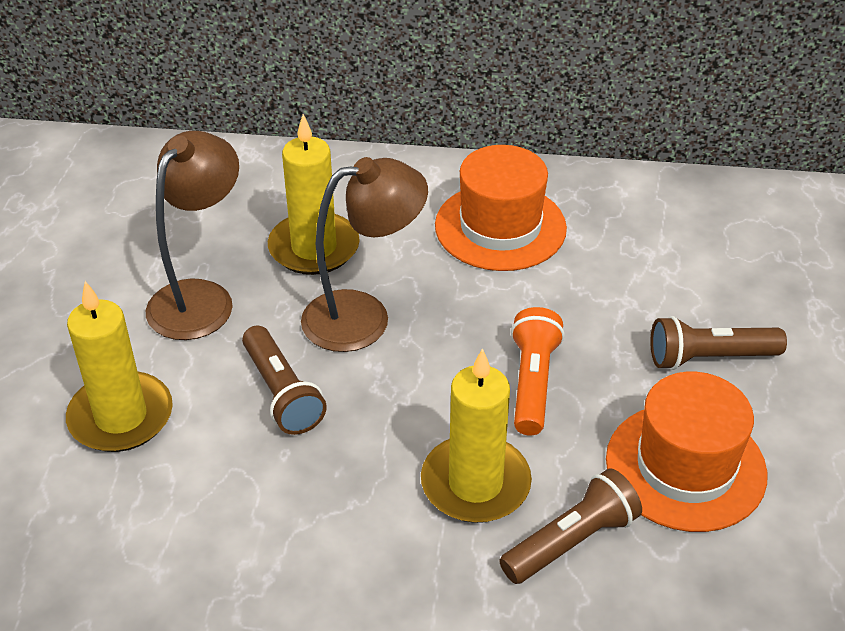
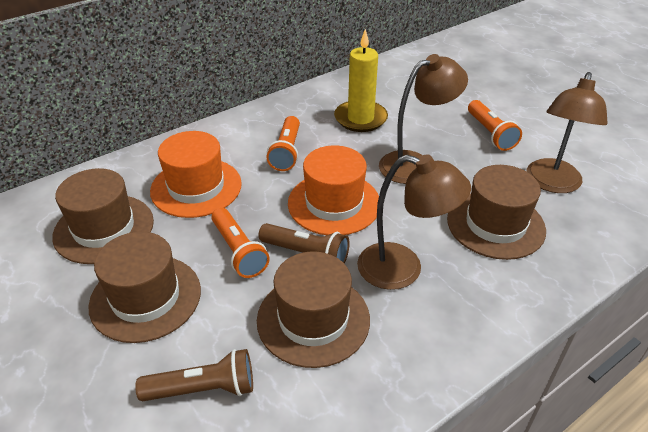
brown flashlight: [242,325,327,435] [499,468,642,584] [650,316,787,370] = 3 -> [135,349,253,401] [258,223,350,264] = 2
brown hat: none = 0 -> [52,168,154,264] [88,232,201,343] [257,251,370,368] [447,165,546,260] = 4
brown lamp: [146,131,239,340] [301,157,428,352] = 2 -> [357,154,471,290] [379,54,468,184] [527,72,608,193] = 3
orange flashlight: [511,307,565,436] = 1 -> [211,208,270,278] [266,116,300,171] [468,100,522,151] = 3
yellow candle: [66,281,173,452] [268,114,360,275] [421,348,532,523] = 3 -> [334,29,388,132] = 1

